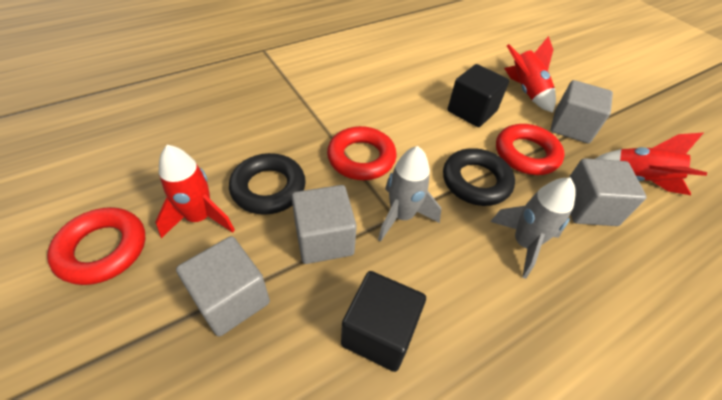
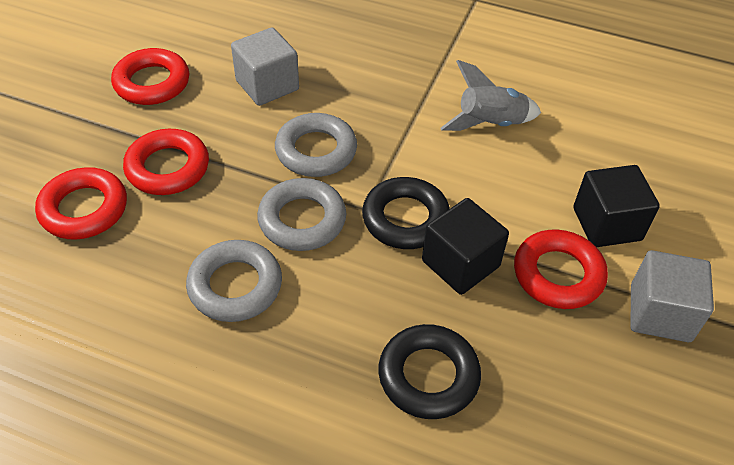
grey cube: [176,236,270,337] [292,185,357,264] [551,80,613,144] [569,158,647,226] = 4 -> [231,27,299,106] [630,250,714,342] = 2
grey ring: none = 0 -> [186,240,282,322] [257,178,346,251] [275,113,357,177] = 3
grey rocket: [378,146,441,242] [490,178,576,279] = 2 -> [441,60,541,131] = 1
red ring: [47,207,145,285] [327,126,396,180] [496,124,564,175] = 3 -> [35,167,127,239] [111,48,189,105] [123,129,209,195] [514,230,608,309] = 4
red rocket: [155,145,235,238] [504,36,556,113] [595,133,707,195] = 3 -> none = 0

